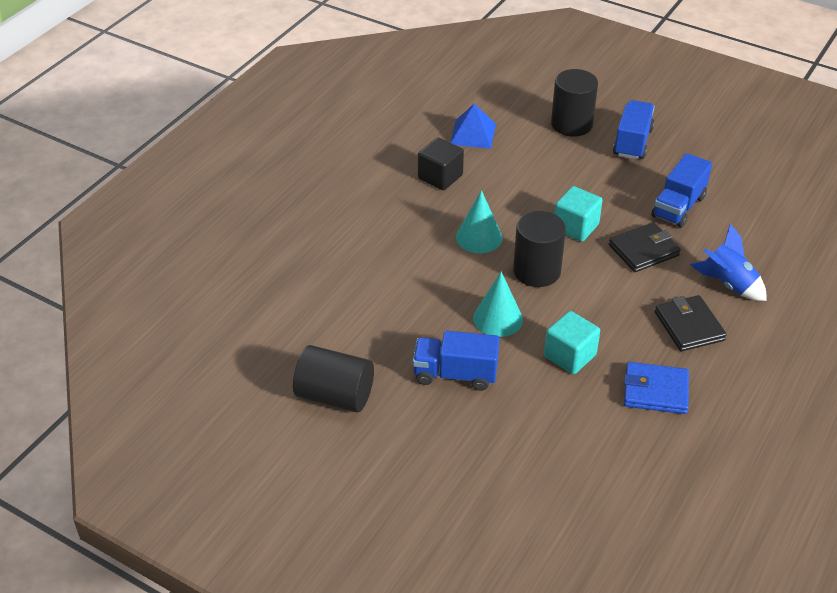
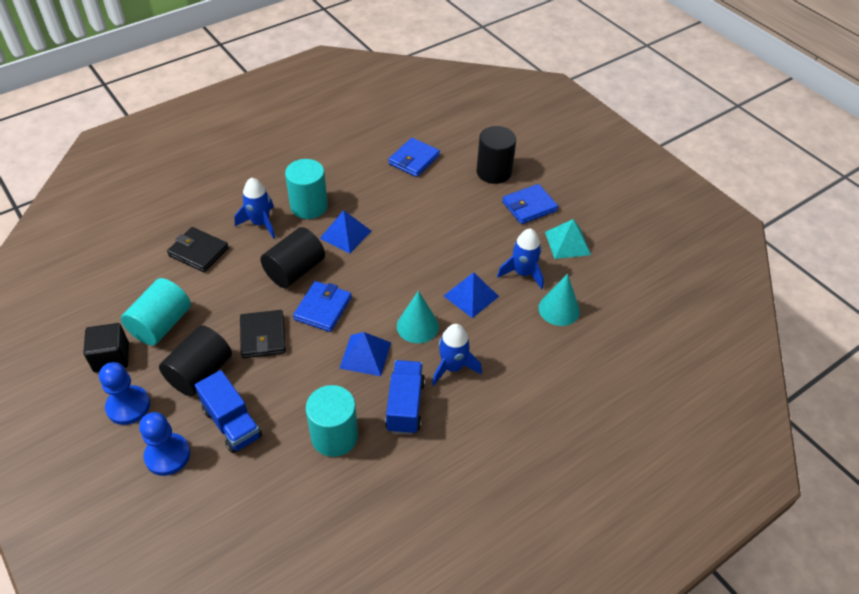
blue pawn: none = 0 -> [99,362,150,425] [139,412,190,476] = 2
blue pyramid: [450,103,496,149] = 1 -> [319,210,371,254] [339,332,391,376] [444,272,499,318] = 3
blue rocket: [690,224,767,301] = 1 -> [234,178,275,239] [432,324,482,386] [497,229,544,289] = 3
blue truck: [413,331,499,391] [613,100,655,160] [652,153,712,227] = 3 -> [195,370,262,453] [385,360,425,435] = 2
blue wallet: [624,362,689,414] = 1 -> [293,281,352,332] [388,138,440,177] [502,184,558,224] = 3
turquoise cube: [544,311,600,374] [554,186,603,242] = 2 -> none = 0
turquoise cylinder: none = 0 -> [121,278,191,346] [285,159,328,219] [306,385,358,457] = 3
turquoise pyramid: none = 0 -> [545,219,591,259] = 1

